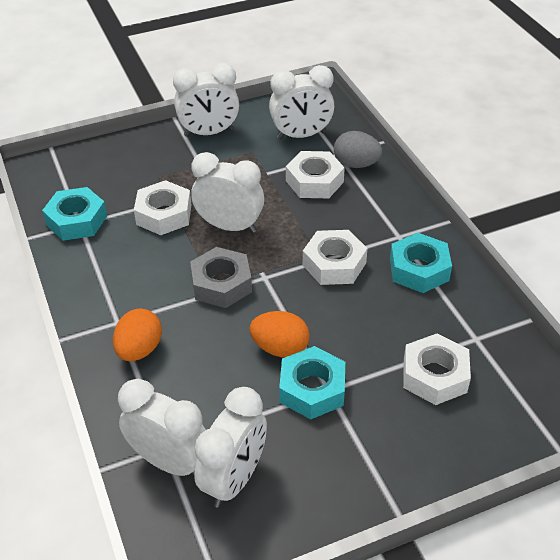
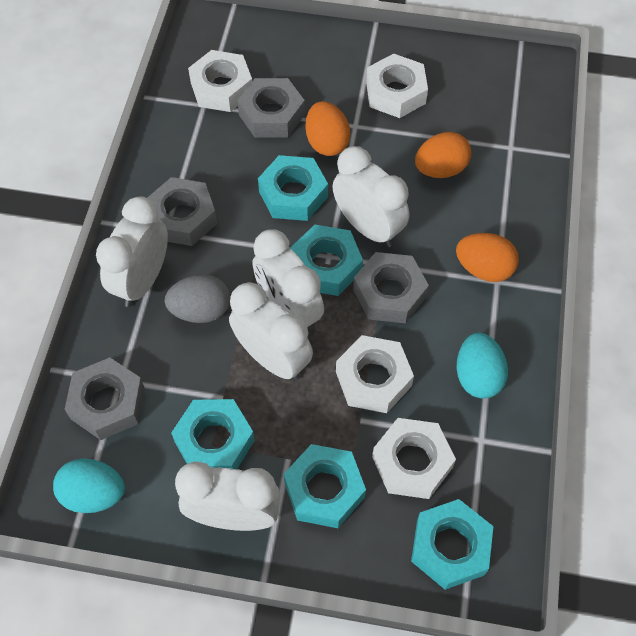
grey nut: [190,247,252,308] = 1 -> [65,357,145,440] [147,177,217,246] [237,78,305,138] [353,252,429,323] = 4
orange egg: [113,309,162,361] [249,311,310,357] = 2 -> [305,101,351,156] [415,132,471,178] [456,233,519,282] = 3
turquoise egg: none = 0 -> [53,458,125,513] [457,333,508,399] = 2
turquoise nut: [42,187,107,241] [279,346,345,420] [390,233,452,293] = 3 -> [171,399,255,469] [258,155,328,221] [284,444,366,528] [290,225,363,296] [411,499,493,590] = 5

